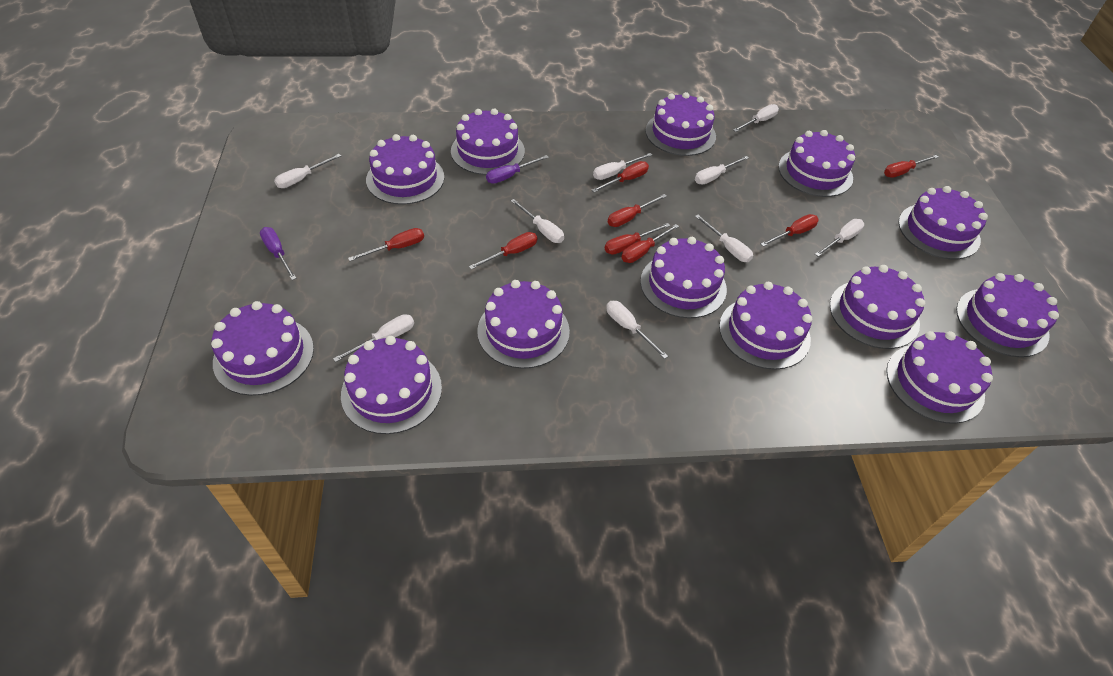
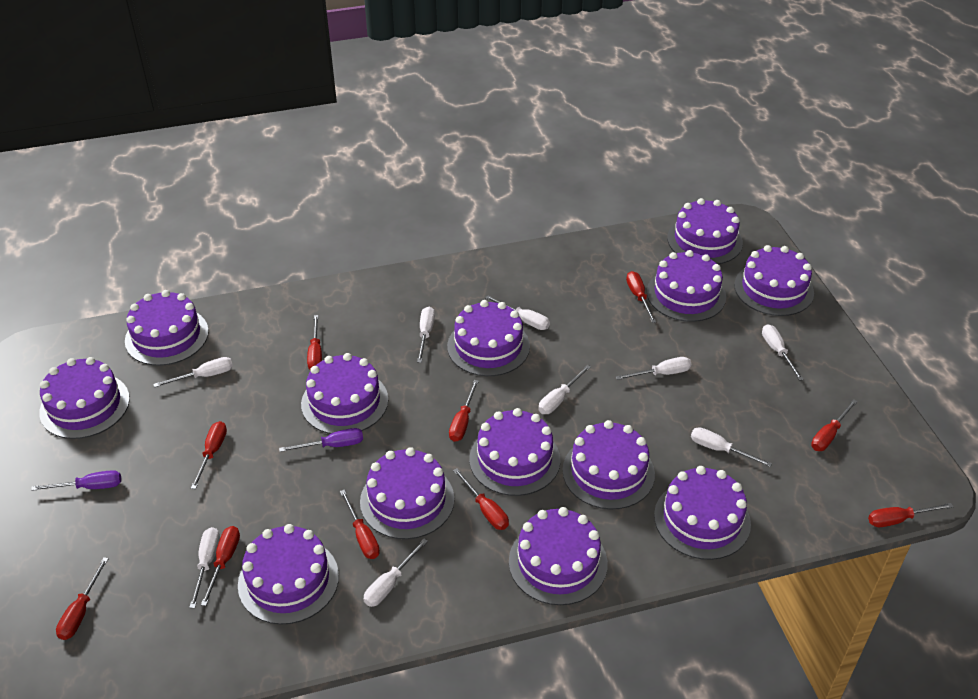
red screwdriver: [348,228,424,261] [469,232,537,270] [592,161,649,192] [605,223,670,254] [608,194,667,227] [621,224,679,263] [761,214,819,247] [884,155,938,178] = 8 -> [56,557,109,640] [191,421,227,489] [201,526,240,606] [307,315,322,370] [340,489,380,559] [449,380,479,442] [453,468,509,530] [626,271,656,323] [811,399,858,451] [868,503,953,527] = 10

